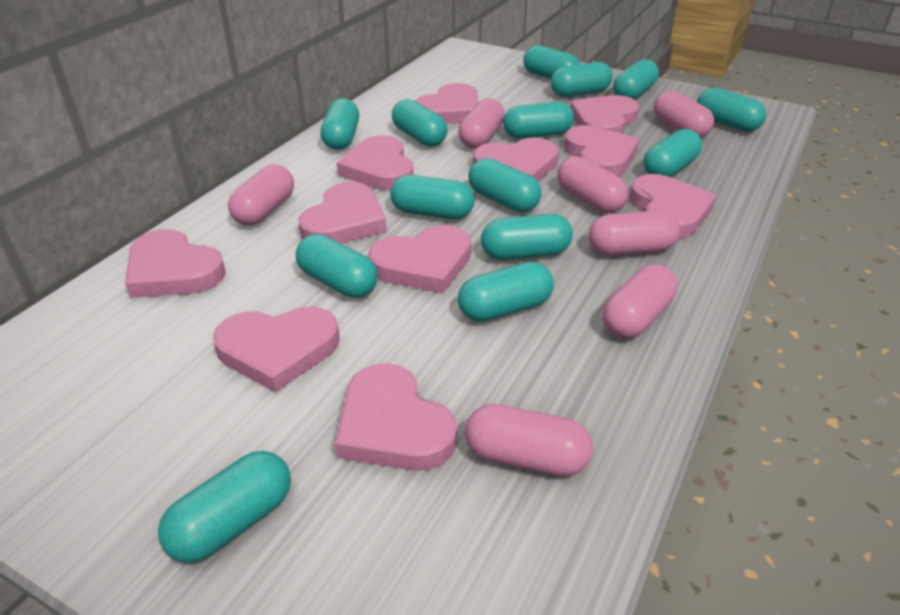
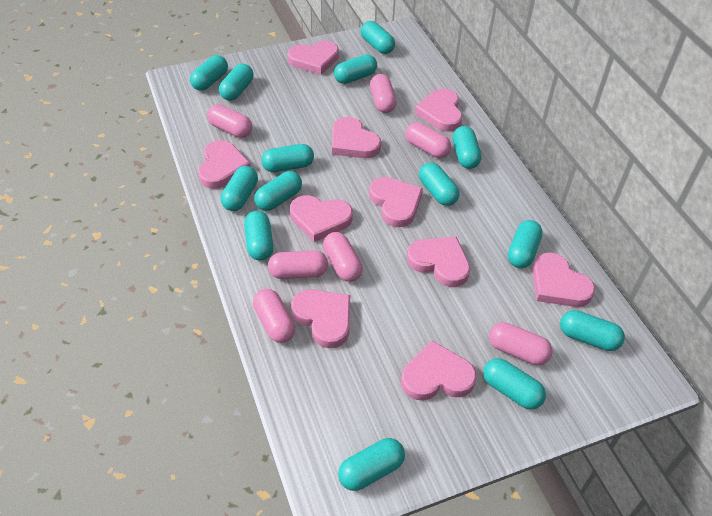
pink heart: [125,229,226,298] [213,306,340,392] [298,182,387,244] [335,363,457,471] [337,135,414,191] [368,225,471,293] [415,83,478,124] [473,138,559,182] [564,125,639,177] [570,95,639,134] [630,174,716,239] = 11 -> [198,140,251,189] [288,41,339,75] [290,195,353,242] [291,290,350,348] [332,117,381,158] [369,177,423,227] [401,341,477,401] [407,237,470,287] [415,88,462,132] [532,253,595,307] = 10

